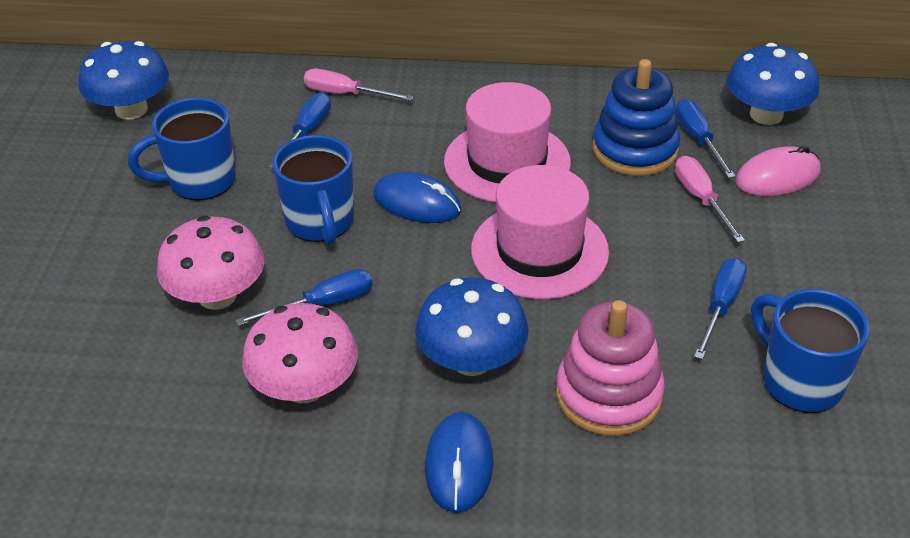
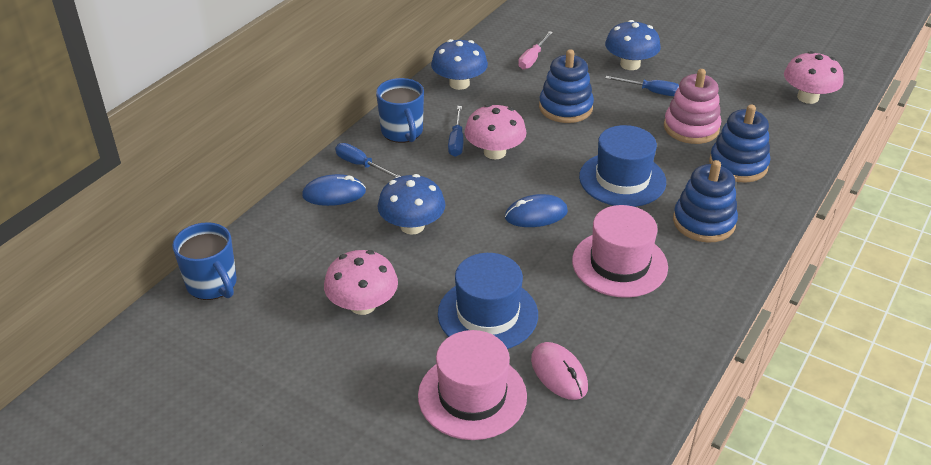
blue hat: none = 0 -> [438,253,538,349] [579,125,666,207] = 2
blue mug: [128,98,236,201] [272,135,354,245] [751,289,869,413] = 3 -> [172,222,237,300] [376,78,424,143] = 2
blue screwdriver: [236,269,373,326] [269,92,331,168] [675,99,736,178] [694,258,747,360] = 4 -> [335,143,401,178] [448,106,463,157] [605,76,679,96] = 3
blue stacking toy: [593,59,680,176] = 1 -> [539,49,594,123] [673,160,738,243] [709,104,770,182] = 3
pink mushroom: [157,216,264,310] [242,303,358,403] = 2 -> [324,250,398,315] [464,104,527,159] [784,51,844,104] = 3
pink screwdriver: [304,69,414,101] [675,156,745,243] = 2 -> [518,31,553,70] = 1

